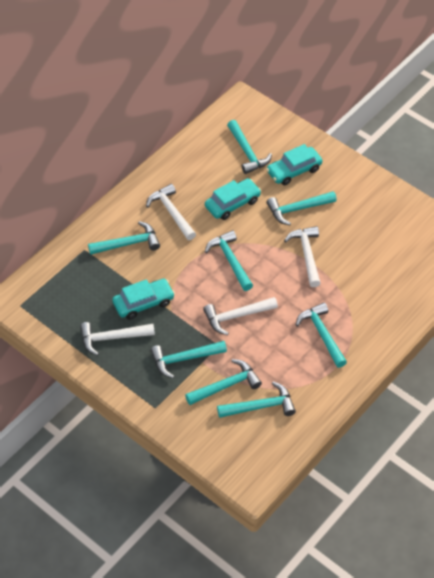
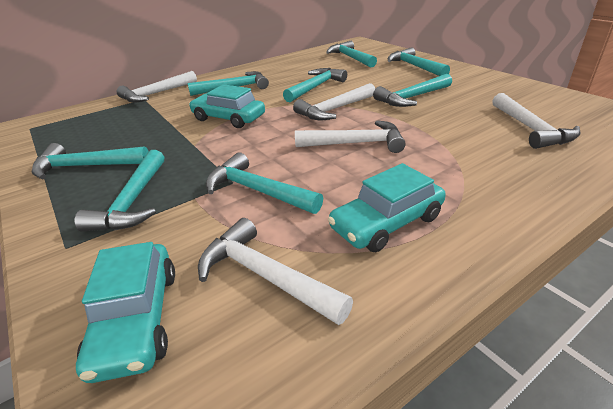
white hammer: [80,322,155,356] [146,184,196,240] [203,297,278,335] [284,226,321,287] = 4 -> [116,71,197,103] [198,218,353,325] [293,83,375,120] [295,120,406,153] [492,93,580,149] = 5

